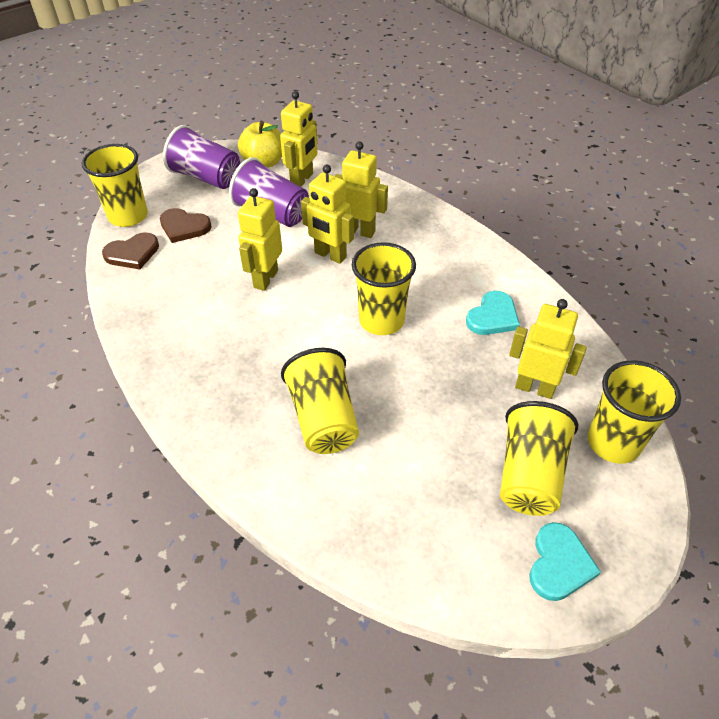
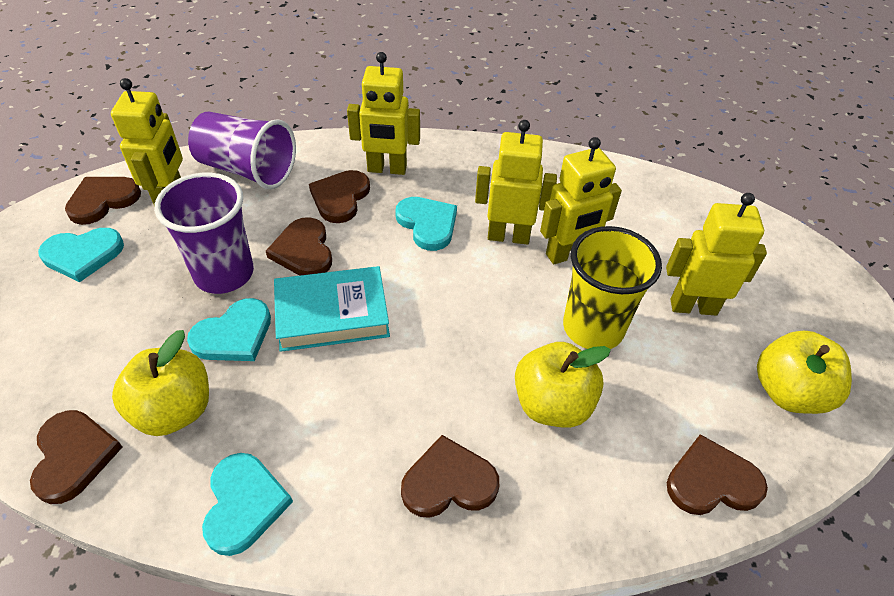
brown heart: [102,232,159,269] [160,208,211,243] = 2 -> [30,410,122,504] [65,177,141,225] [266,217,332,276] [309,170,370,223] [401,435,499,518] [667,434,768,515] = 6
turquoise book: none = 0 -> [274,266,390,352] = 1
turquoise heart: [466,291,520,335] [529,522,601,601] = 2 -> [38,228,124,282] [187,298,271,361] [202,453,293,556] [395,197,457,251] = 4
yellow apple: [238,121,282,168] = 1 -> [112,330,209,436] [515,342,611,428] [757,331,852,414] = 3
yellow cup: [82,144,148,227] [281,348,359,454] [352,242,416,335] [500,401,578,516] [588,360,681,464] = 5 -> [563,226,662,349] = 1

